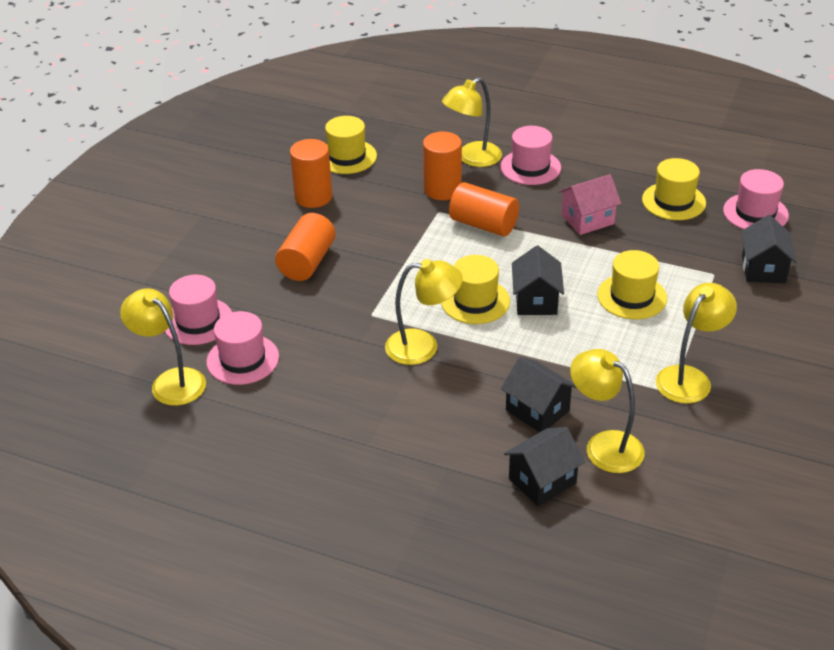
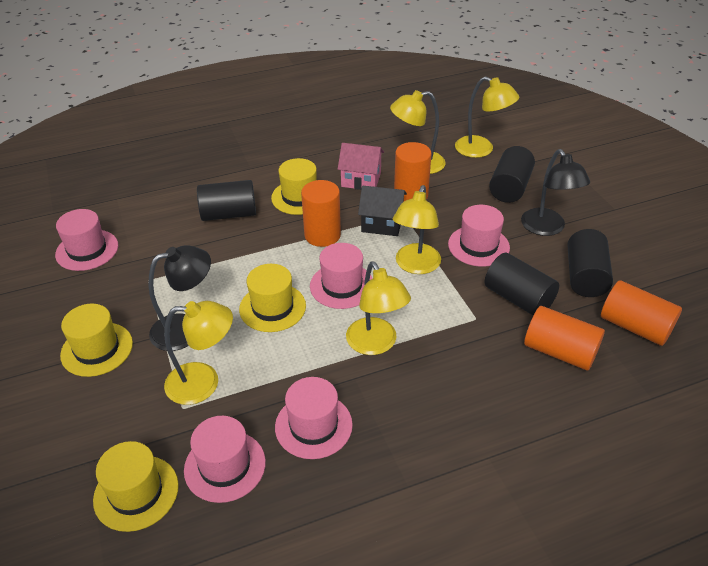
black cylinder: none = 0 -> [197,180,256,221] [485,253,559,315] [489,146,535,203] [567,229,613,297] = 4
black house: [501,357,577,432] [504,427,585,506] [512,246,564,315] [741,215,797,283] = 4 -> [358,186,407,236] = 1
black lamp: none = 0 -> [148,245,211,351] [521,149,590,236] = 2
pink hat: [165,275,232,345] [206,311,279,385] [500,126,561,185] [723,169,789,229] = 4 -> [55,209,118,271] [184,416,266,503] [275,377,353,459] [310,243,373,309] [448,205,510,267] = 5

